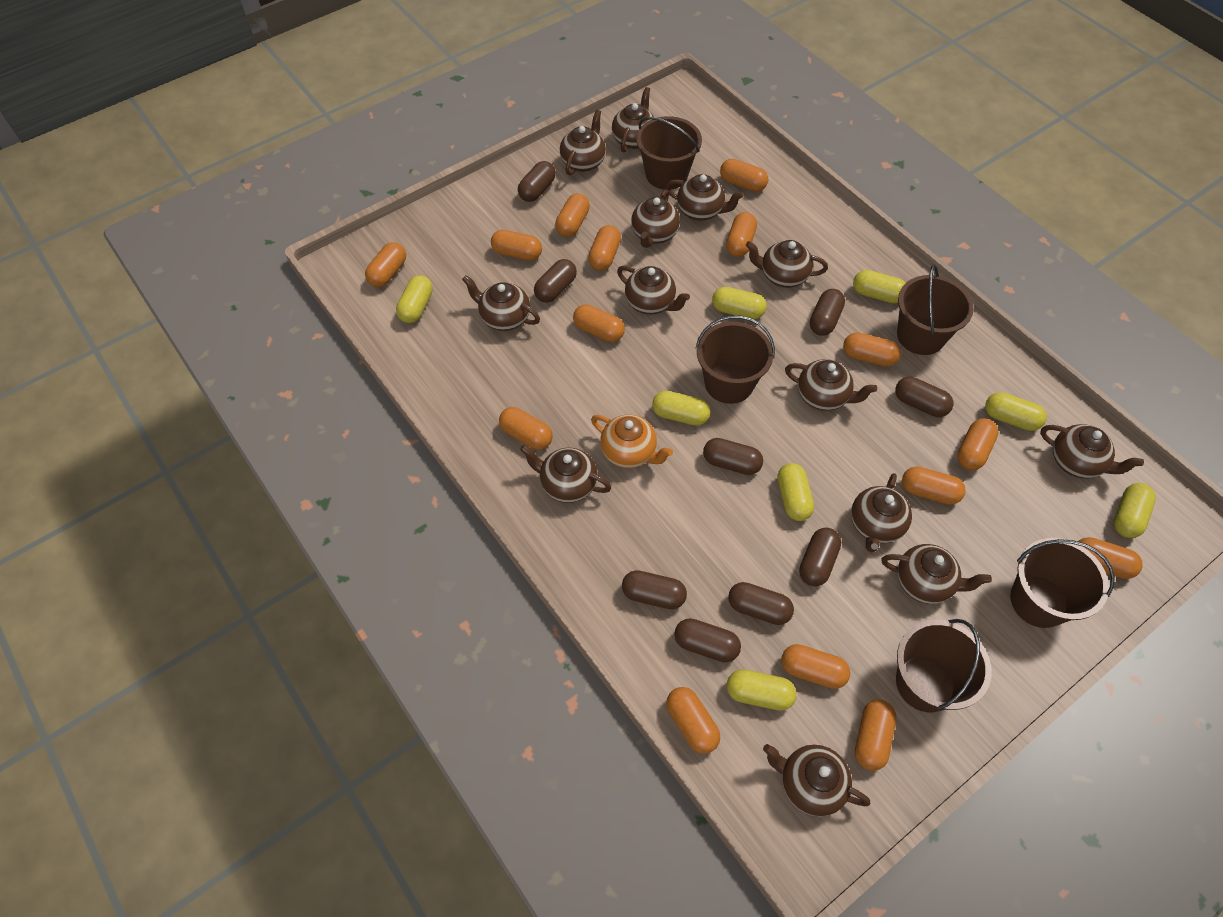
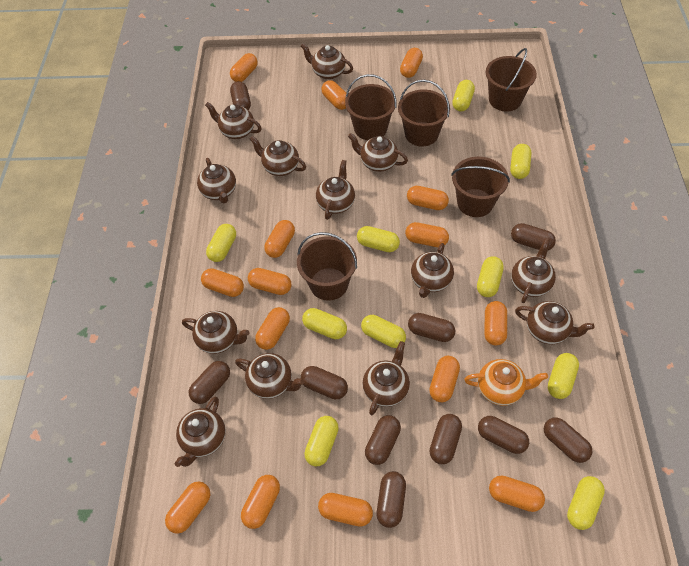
brown capsule: [518,161,556,202] [534,259,577,303] [622,570,687,609] [675,618,741,662] [703,438,763,475] [728,582,794,625] [799,528,841,586] [810,289,845,336] [895,377,953,417] = 9 -> [189,361,230,404] [230,81,251,110] [301,366,348,399] [365,415,401,465] [377,471,406,528] [408,313,455,342] [430,414,462,464] [478,416,529,454] [511,223,556,251] [544,418,593,463] = 10
yellow capsule: [396,275,433,323] [652,391,710,426] [712,287,767,319] [727,669,797,711] [777,463,814,521] [853,270,905,303] [985,392,1047,431] [1114,483,1156,538] = 8 -> [206,224,236,262] [302,308,347,339] [304,416,339,466] [357,226,400,252] [361,315,406,348] [452,80,475,112] [477,256,504,297] [510,144,531,179] [548,353,579,399] [567,476,605,530] = 10

